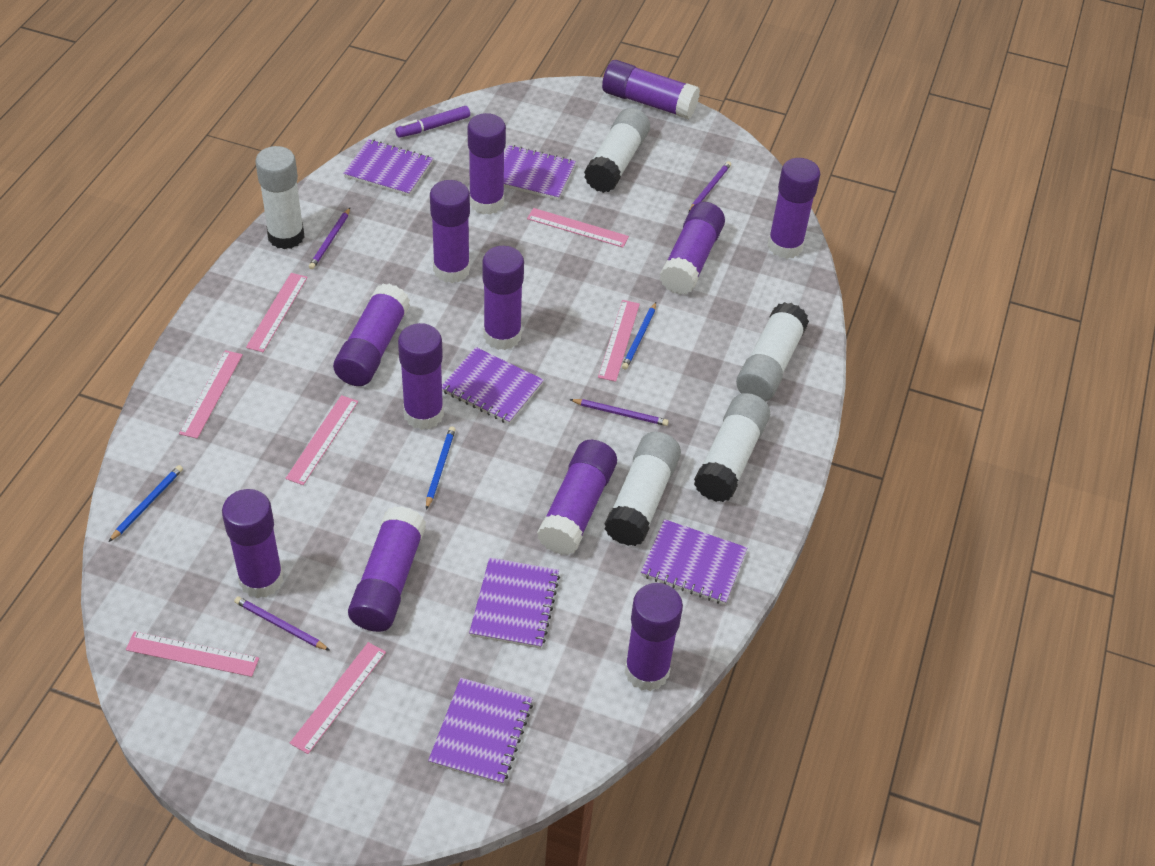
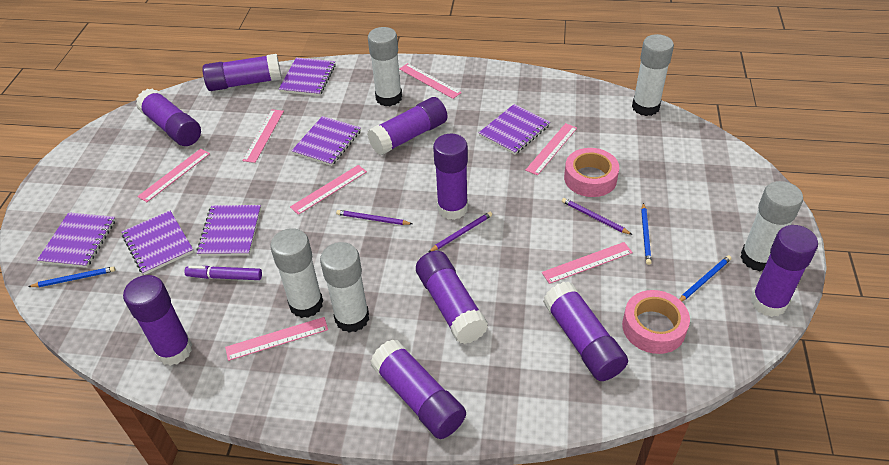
pink tape: none = 0 -> [564,148,619,197] [622,290,690,354] = 2
purple glue stick: [222,489,283,598] [333,284,410,386] [348,506,426,632] [398,323,444,430] [430,180,470,283] [468,113,506,215] [482,246,524,350] [537,440,617,555] [602,60,700,119] [625,583,683,691] [660,202,725,295] [767,158,820,259] = 12 -> [123,275,192,366] [136,88,201,146] [202,54,282,91] [367,97,447,156] [371,339,466,439] [416,251,488,344] [433,134,468,220] [543,282,628,381] [751,225,818,317] = 9
purple pencil: [234,596,330,651] [309,208,350,269] [569,399,669,426] [689,161,731,212] = 4 -> [336,210,412,225] [429,212,492,252] [562,198,632,235] = 3

